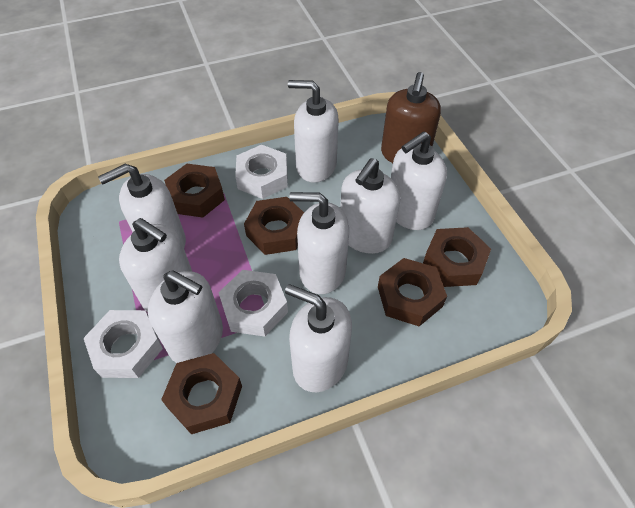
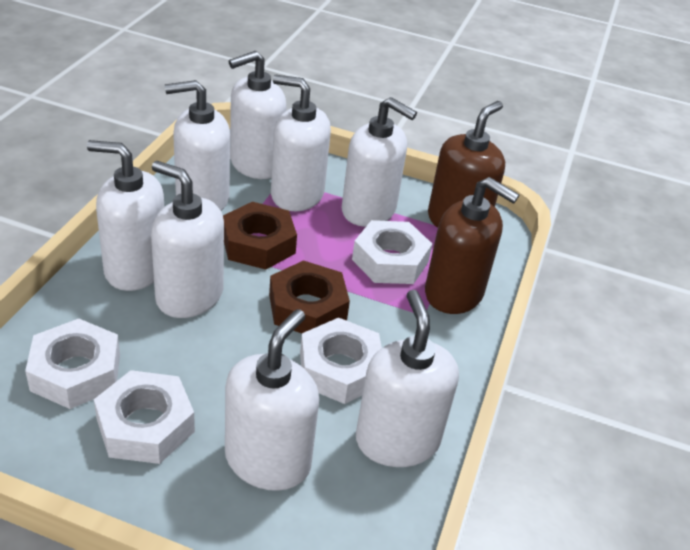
brown nut: [161,353,242,434] [164,164,225,218] [244,197,304,255] [378,258,447,326] [423,227,491,287] = 5 -> [223,202,297,270] [269,260,350,333] = 2
brown soap dispenser: [381,72,441,163] = 1 -> [425,177,520,314] [428,101,505,228] = 2
white nut: [84,310,163,378] [218,270,288,337] [235,145,288,199] = 3 -> [25,319,120,409] [94,370,195,464] [300,318,382,404] [352,220,432,284] = 4

